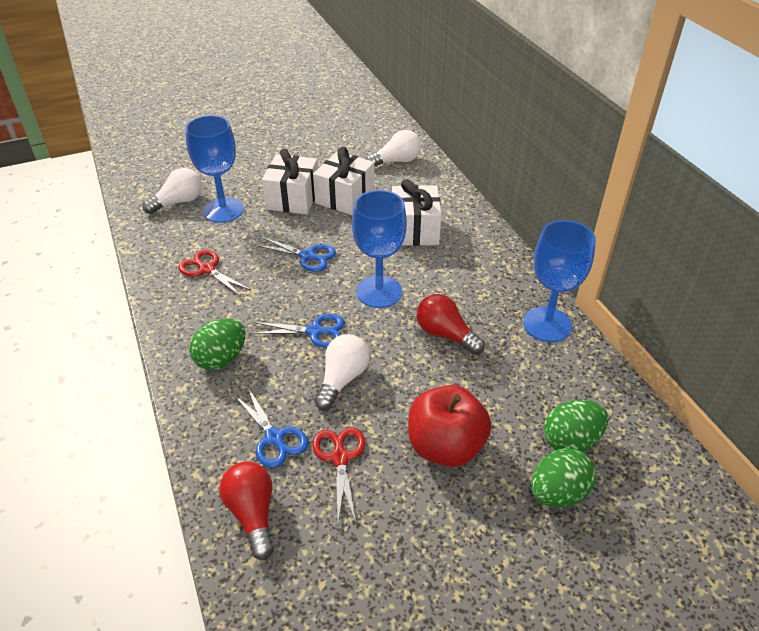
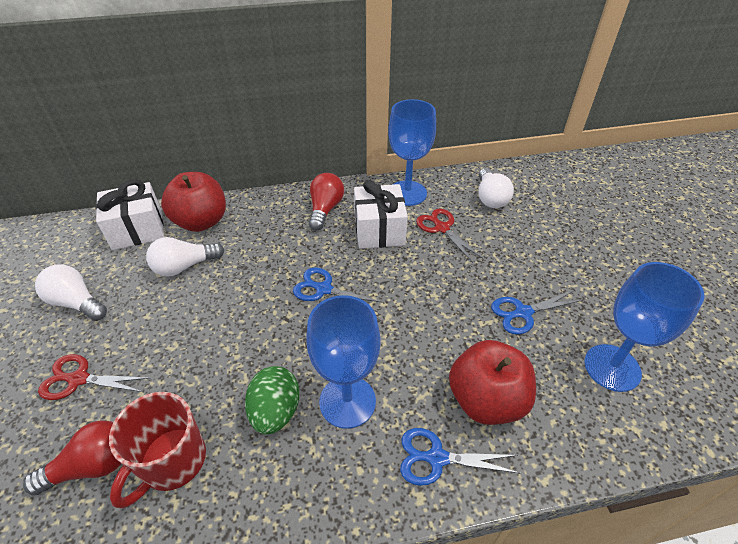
green egg: [189,318,245,370] [531,448,596,507] [543,400,608,452] = 3 -> [245,366,300,434] = 1
red apple: [408,385,491,467] = 1 -> [161,172,226,232] [449,340,536,425] = 2
red mug: none = 0 -> [109,392,206,509] = 1
white gift: [262,148,318,214] [313,147,375,215] [392,179,442,246] = 3 -> [96,179,164,250] [354,180,408,249] = 2

